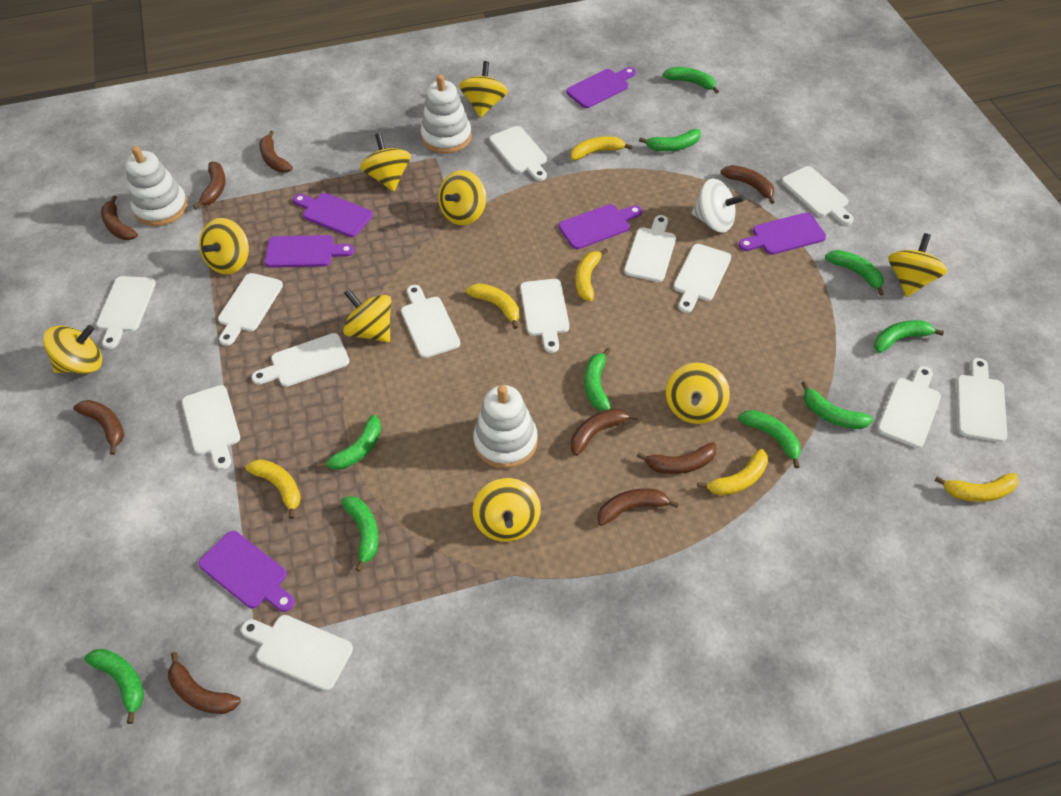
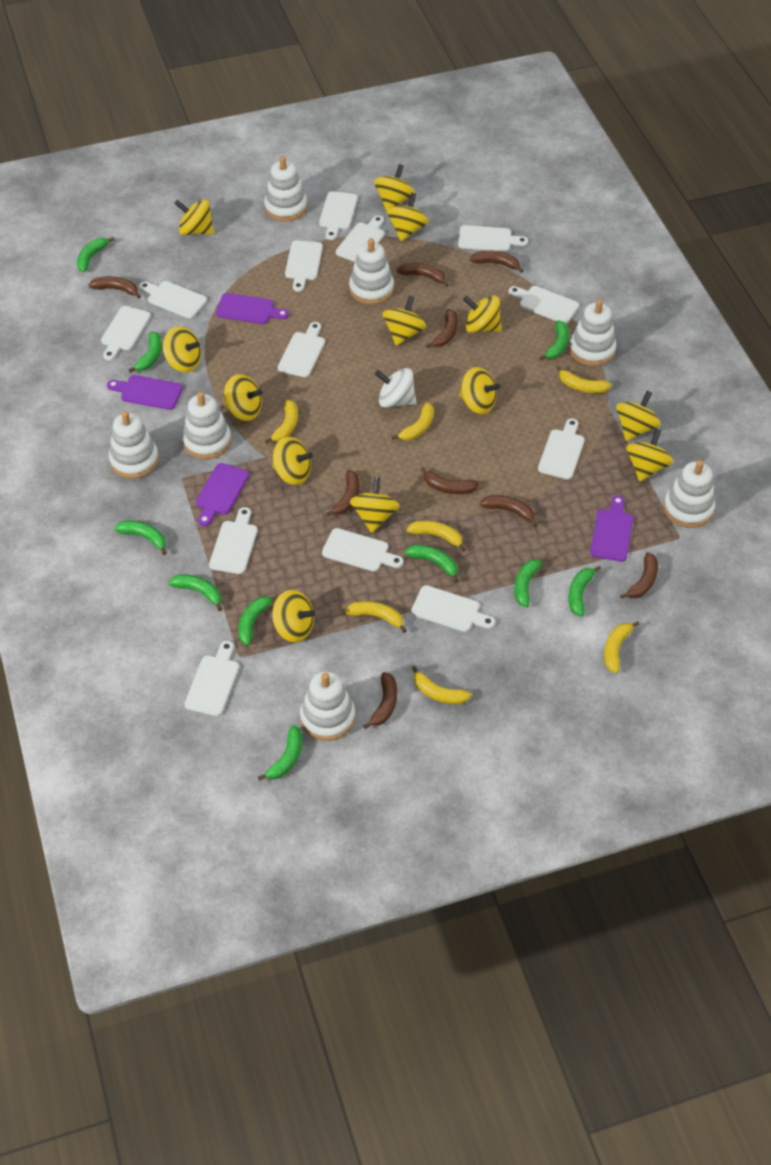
purple cutting board: [199,531,294,612] [265,235,355,268] [293,193,373,237] [558,204,642,249] [566,67,636,108] [738,212,826,255] = 6 -> [107,375,183,410] [196,463,249,526] [216,293,289,324] [590,496,633,562] = 4
white stacking toy: [125,146,188,226] [421,74,472,154] [473,385,538,469] = 3 -> [109,411,159,479] [182,392,231,459] [264,156,307,222] [300,671,355,741] [349,238,394,305] [569,299,617,366] [664,460,715,528] = 7
yellow banana: [245,459,301,519] [466,283,519,329] [571,136,633,160] [575,248,608,301] [697,449,768,496] [934,473,1019,502] = 6 -> [265,400,298,444] [345,601,407,633] [391,402,434,441] [407,520,466,552] [412,666,472,704] [556,366,612,393] [604,621,640,673] = 7
yellow spinning top: [43,325,102,373] [199,218,249,274] [343,289,391,342] [360,133,411,192] [438,170,486,225] [459,61,508,118] [473,478,541,542] [666,362,730,424] [888,233,947,297] = 9 -> [163,326,202,372] [174,199,214,235] [224,374,263,421] [272,437,313,485] [272,590,315,643] [350,477,400,533] [374,164,415,211] [382,295,426,346] [387,193,428,241] [459,367,500,414] [463,295,502,333] [616,391,660,441] [626,429,673,481] = 13

